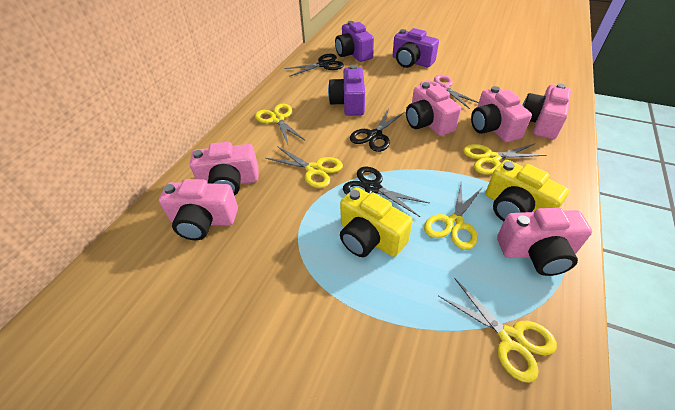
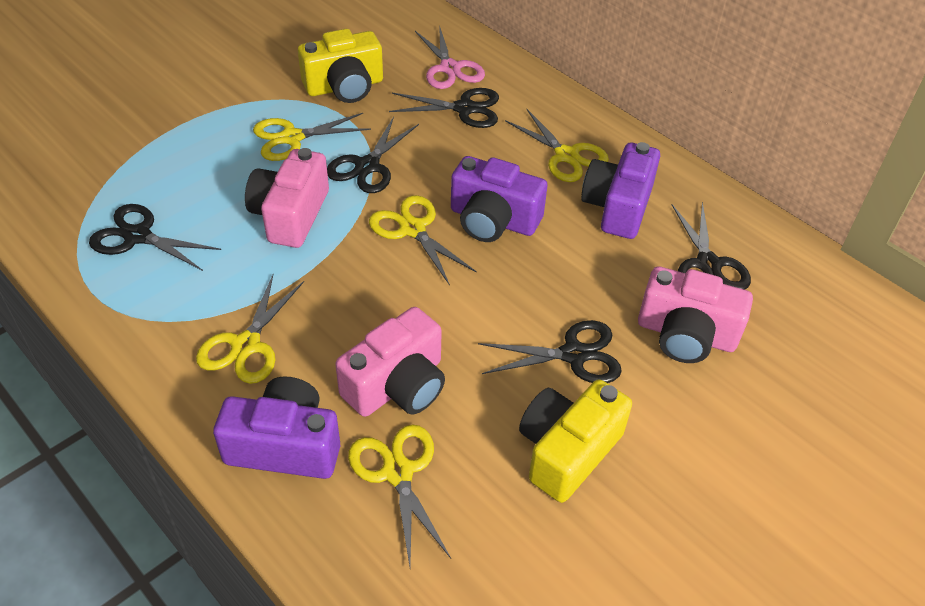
black scissors: [284,54,344,77] [343,167,429,217] [350,108,405,152] = 3 -> [89,204,221,271] [327,117,419,193] [389,88,499,128] [478,320,622,383] [672,201,751,290] = 5
pink camera: [159,179,238,240] [190,142,259,196] [406,82,461,136] [471,86,532,142] [497,208,592,276] [522,83,571,139] = 6 -> [245,148,329,248] [335,307,445,417] [638,266,753,363] = 3

